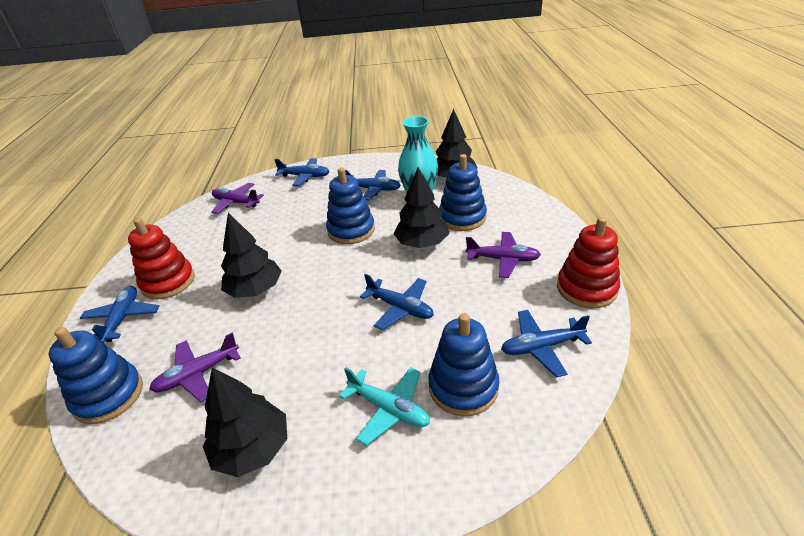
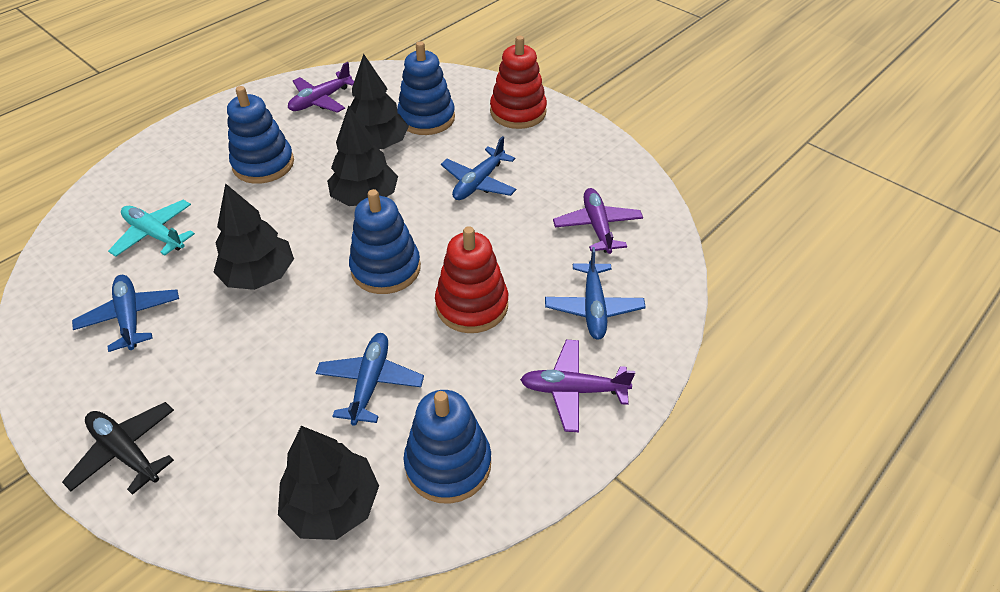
black plane: none = 0 -> [62,402,174,495] = 1
blue plane: [80,286,159,343] [274,158,330,186] [345,170,401,200] [360,274,434,330] [501,310,592,378] = 5 -> [72,275,179,352] [316,333,424,426] [441,136,517,200] [545,247,646,340] = 4
turquoise vase: [398,116,438,193] = 1 -> none = 0

